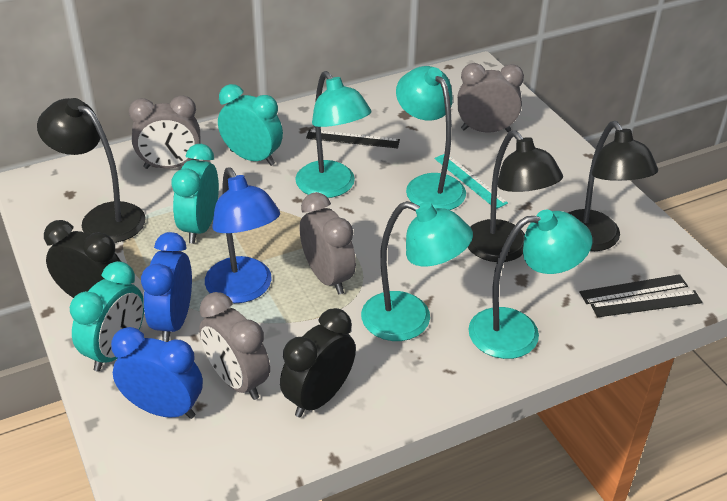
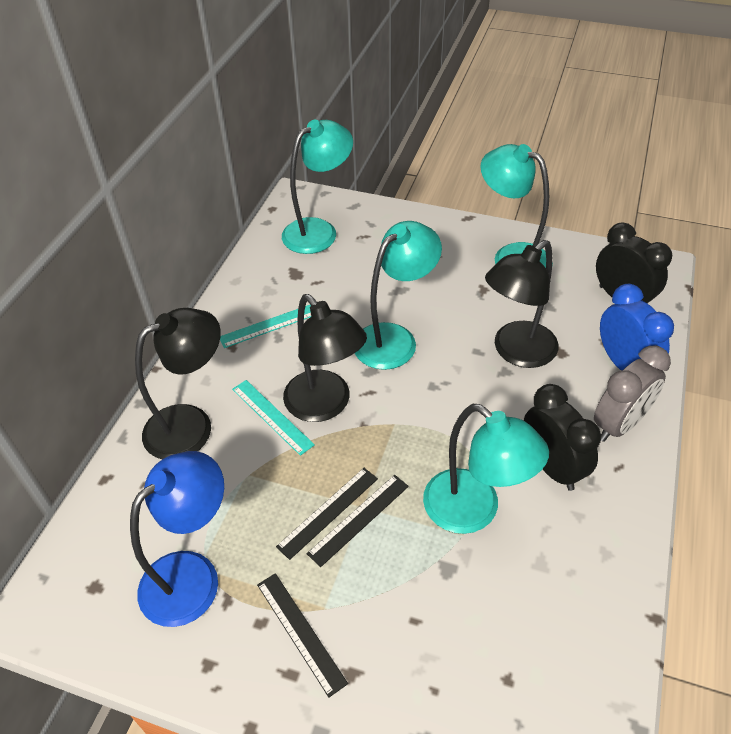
blue clock: [111,327,203,419] [141,232,192,342] = 2 -> [600,284,674,370] = 1
grey clock: [129,95,201,169] [199,292,270,400] [300,192,356,294] [457,63,524,133] = 4 -> [594,346,671,442] = 1
turquoise clock: [70,261,144,372] [171,144,219,244] [218,84,283,166] = 3 -> none = 0
turquoise ruler: [434,154,508,209] = 1 -> [220,305,311,348] [232,380,315,456] = 2

